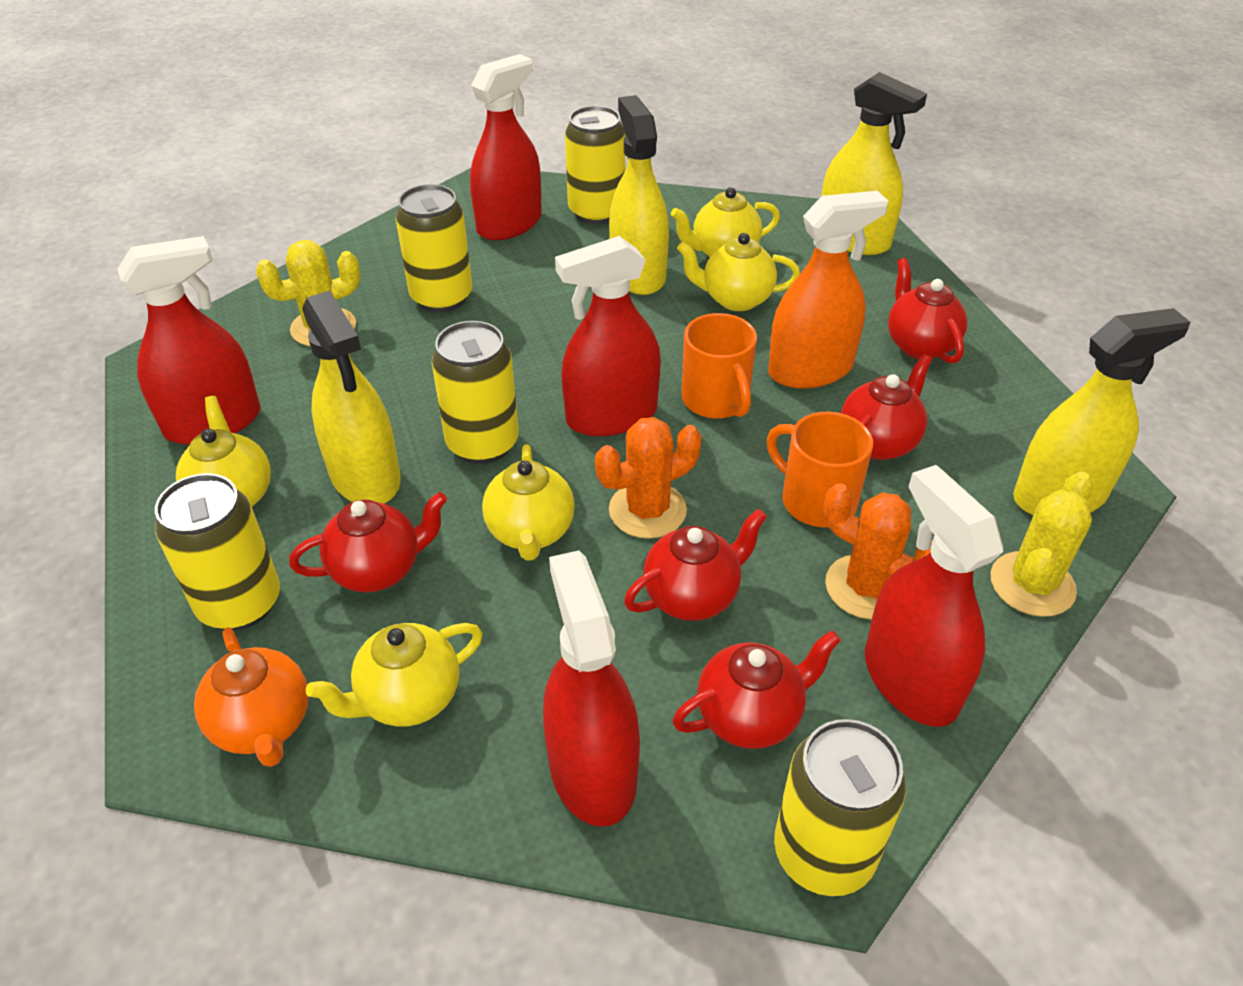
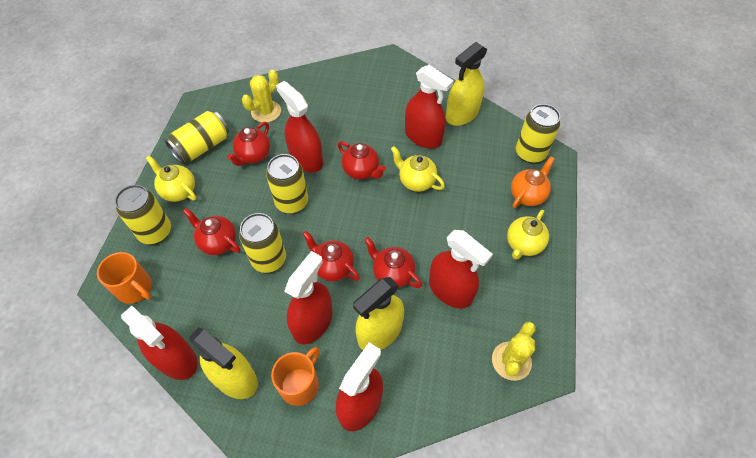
orange cactus: [595,417,701,539] [823,483,932,620] = 2 -> none = 0
orange spray bottle: [768,191,888,389] = 1 -> none = 0
red spray bottle: [117,236,260,445] [470,54,542,240] [543,550,640,827] [555,236,661,436] [865,465,1003,727] = 5 -> [121,306,198,380] [276,81,323,173] [284,251,332,344] [336,342,383,431] [405,65,453,149] [429,230,493,308] = 6
yellow spray bottle: [302,290,401,504] [609,95,669,295] [821,72,927,255] [1013,308,1190,515] = 4 -> [189,327,258,399] [353,277,404,350] [446,42,487,126] = 3
yellow teapot: [176,396,271,506] [306,623,483,727] [482,444,575,561] [671,187,780,257] [677,233,800,311] = 5 -> [146,155,197,202] [391,146,445,192] [507,210,549,260] = 3

